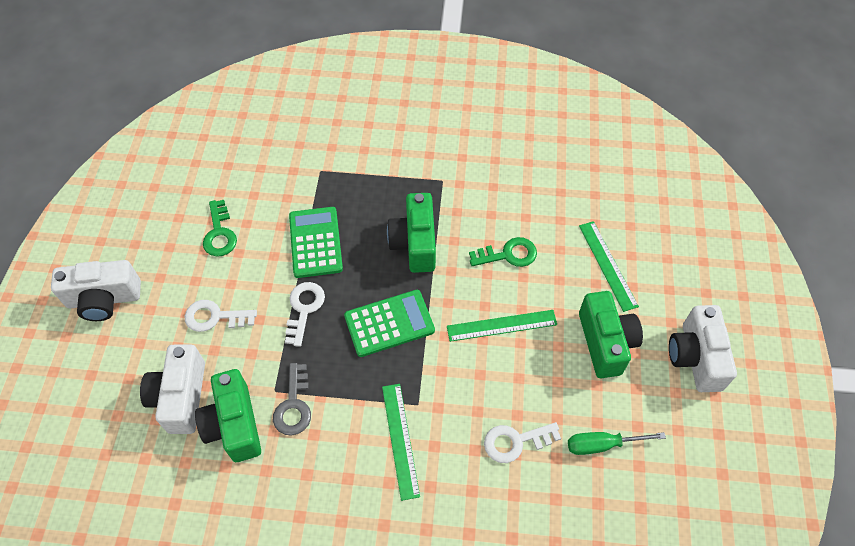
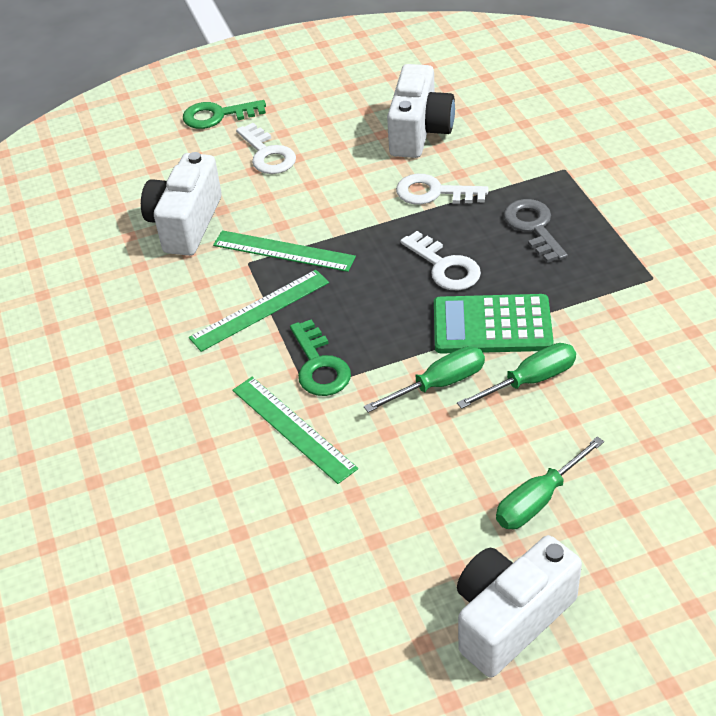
green calculator: [289,207,343,278] [344,290,435,357] = 2 -> [434,294,554,354] = 1
green camera: [195,369,261,462] [387,193,436,273] [579,291,643,378] = 3 -> none = 0
green screwdriver: [568,432,666,455] = 1 -> [364,346,485,412] [457,343,576,409] [496,437,604,529] = 3

